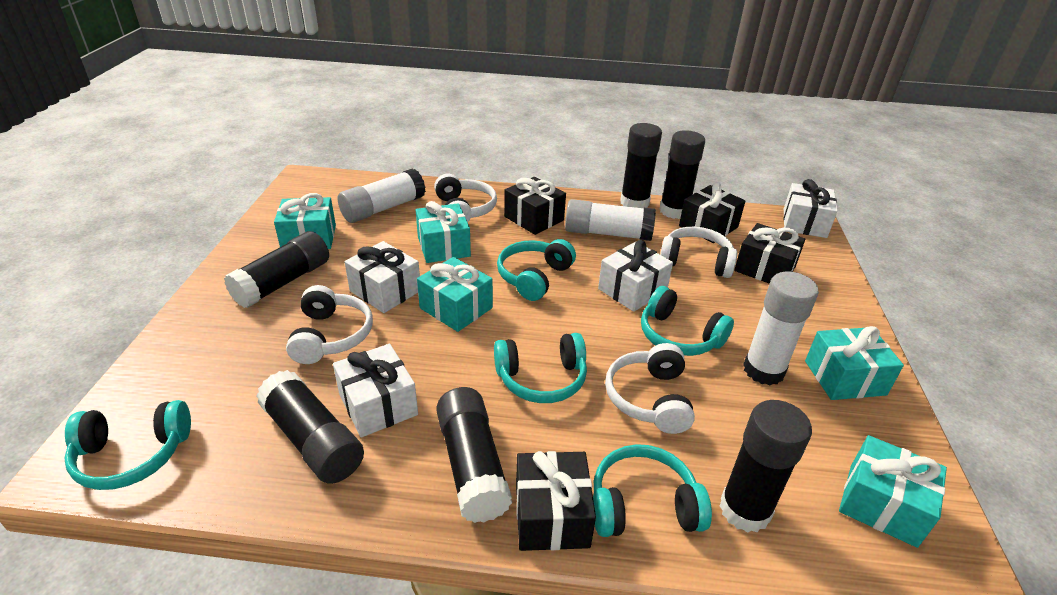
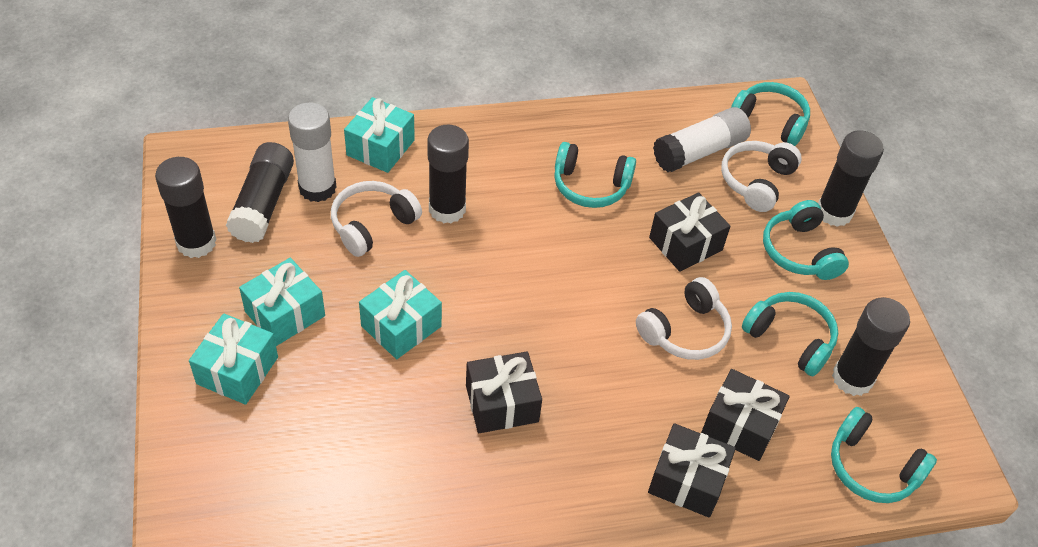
black glue stick: [224,231,329,308] [256,370,364,484] [436,387,512,523] [620,123,662,208] [660,130,705,219] [720,400,812,533] = 6 -> [155,157,216,258] [226,142,294,243] [427,125,469,223] [818,130,884,227] [832,297,910,396] = 5
turquoise gift: [274,193,336,249] [416,201,471,263] [417,257,493,332] [805,326,904,400] [839,435,947,548] = 5 -> [189,314,278,405] [239,258,325,346] [344,97,415,173] [359,270,442,359] = 4
white gift: [333,344,418,438] [345,241,420,313] [598,240,673,312] [783,179,838,238] = 4 -> none = 0
white glue stick: [338,169,426,223] [565,199,656,241] [743,272,819,385] = 3 -> [288,103,336,202] [653,107,751,172] = 2
white headphones: [286,285,373,364] [434,174,497,223] [605,343,695,434] [660,227,737,278] = 4 -> [331,181,422,257] [636,277,732,360] [721,141,802,212] = 3

